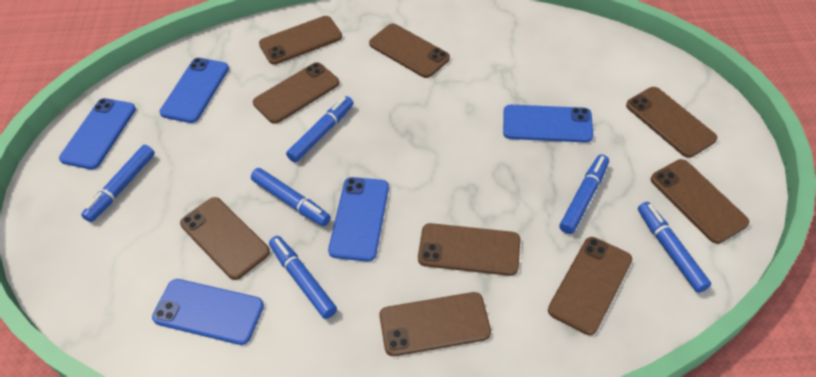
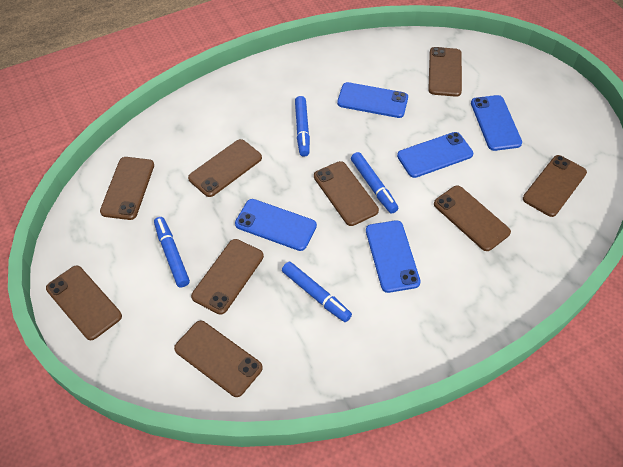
blue marker: [81,145,155,222] [251,168,331,226] [269,236,337,319] [286,96,354,163] [559,154,609,234] [638,202,711,293] = 6 -> [154,217,190,287] [282,262,352,322] [295,96,310,157] [351,152,398,214] = 4

